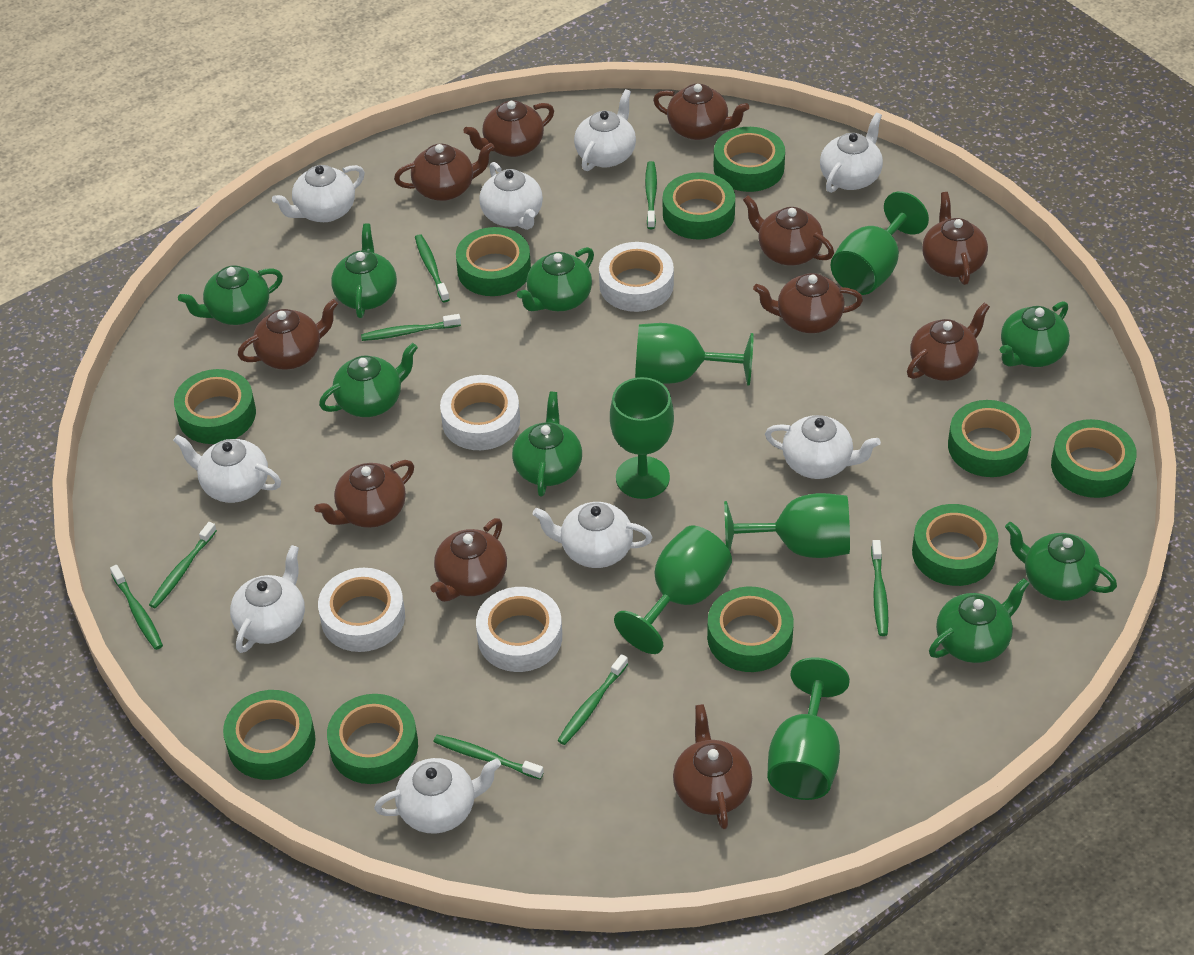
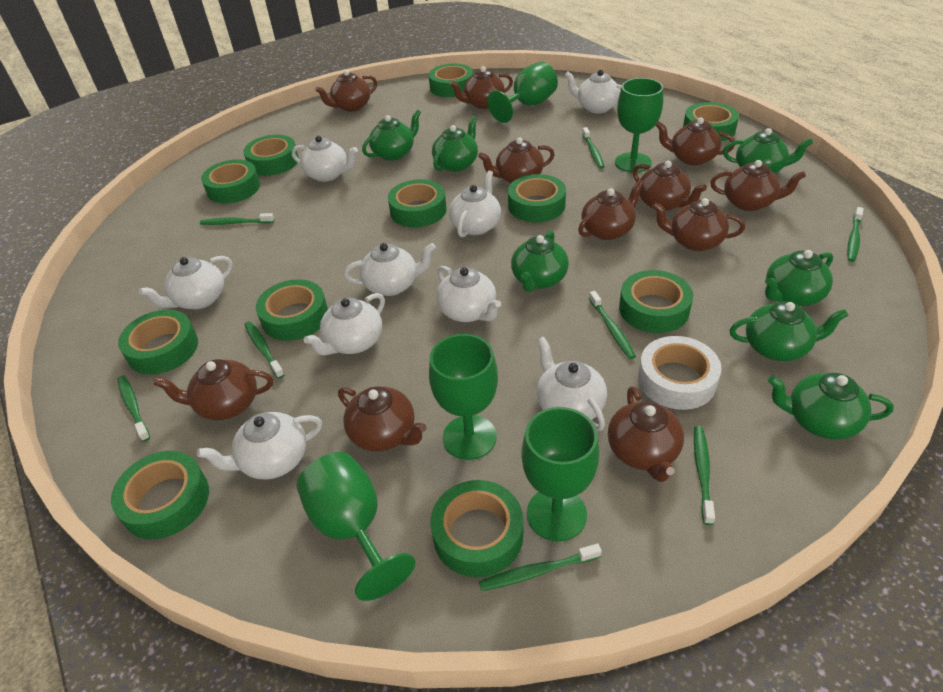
green goblet: [610,377,674,499] [614,525,732,654] [635,323,754,386] [724,493,850,558] [767,657,850,800] [830,191,929,295] = 6 -> [297,452,415,601] [429,334,498,460] [487,62,558,123] [521,407,599,542] [615,78,663,172] = 5
green tape: [174,369,256,444] [223,690,316,780] [327,694,418,784] [456,227,531,296] [663,172,735,240] [707,586,794,672] [714,127,785,192] [912,504,999,586] [948,400,1031,477] [1051,419,1137,498] = 10 -> [111,451,209,539] [118,310,198,375] [201,160,260,204] [243,135,299,176] [256,279,328,341] [388,179,447,227] [429,64,473,97] [431,480,523,578] [508,174,566,222] [619,270,693,333] [683,102,739,142] = 11
green teapot: [178,265,283,325] [319,343,418,417] [331,224,397,318] [512,392,582,496] [517,247,594,311] [929,578,1030,663] [1000,301,1070,367] [1005,522,1117,601] = 8 -> [362,109,421,161] [432,116,478,172] [511,230,569,292] [723,128,813,174] [730,301,849,361] [765,250,833,306] [768,373,894,440] = 7
white tape: [318,568,405,652] [440,375,520,450] [476,587,562,672] [599,242,674,312] = 4 -> [638,336,722,410] = 1

